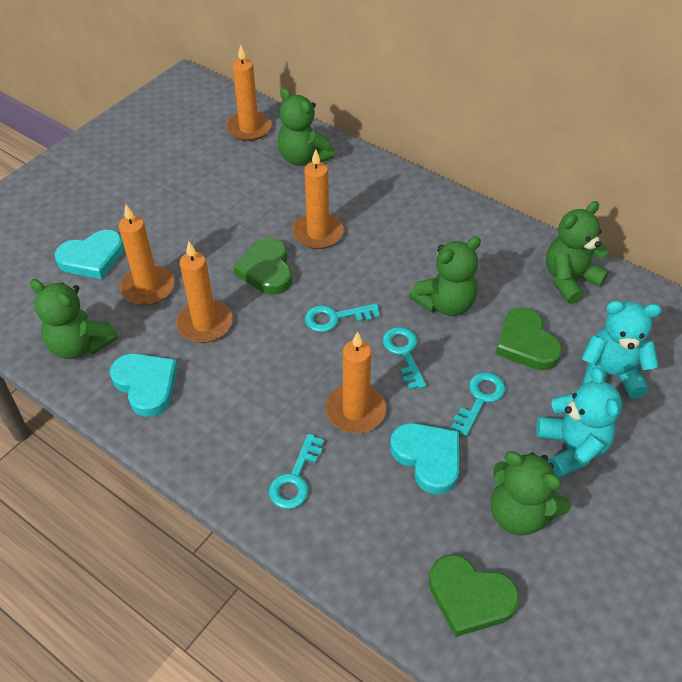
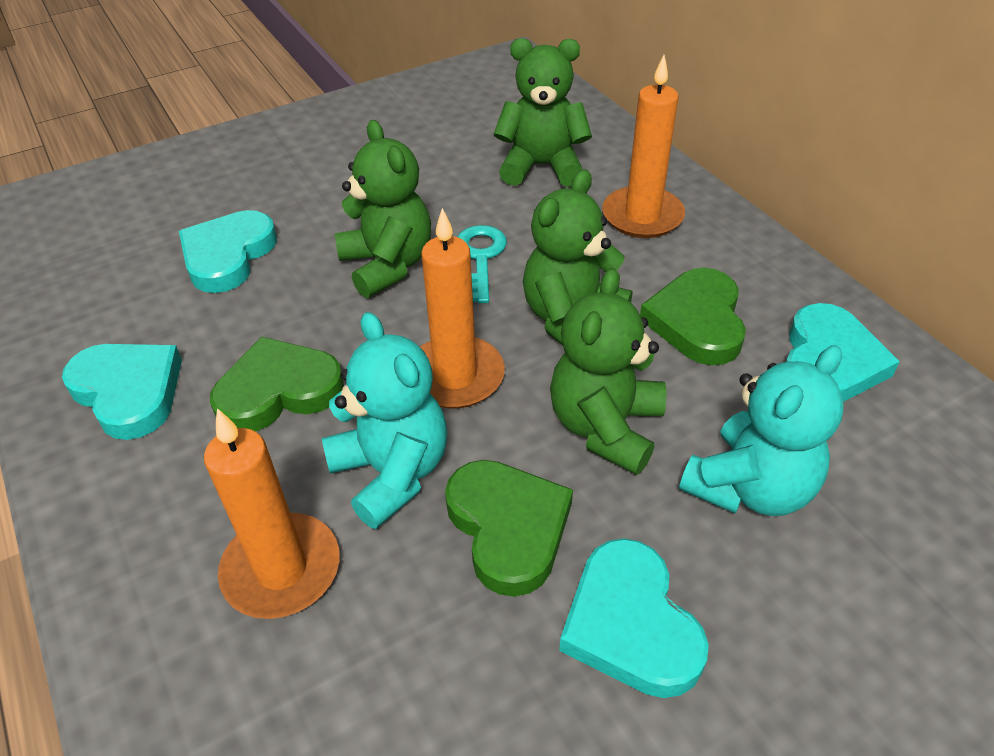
green teddy bear: [30,279,118,359] [278,88,335,166] [409,236,481,316] [491,451,571,536] [546,201,609,304] = 5 -> [335,120,431,298] [494,38,592,187] [523,169,632,345] [550,268,666,475] = 4
orange candle: [119,205,174,305] [176,241,233,343] [226,45,272,141] [293,149,344,249] [325,331,386,433] = 5 -> [204,408,340,619] [420,208,505,408] [602,55,685,238] = 3
turquoise heart: [55,230,124,279] [110,353,178,417] [390,423,459,494] = 3 -> [62,344,182,440] [179,210,277,293] [559,538,709,698] [786,303,900,401] = 4
turquoise key: [269,434,324,509] [305,303,380,332] [383,327,426,390] [451,372,505,436] = 4 -> [457,225,507,303] = 1

